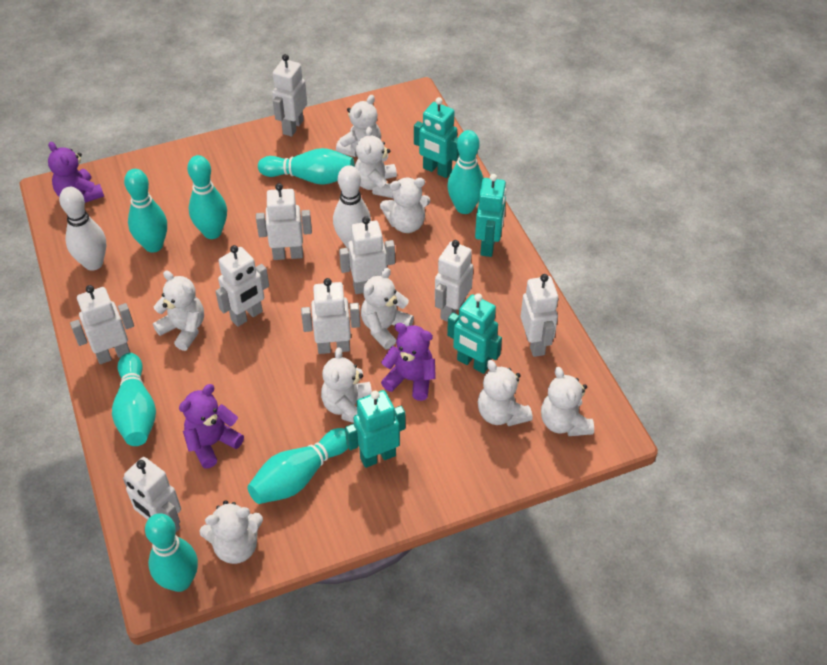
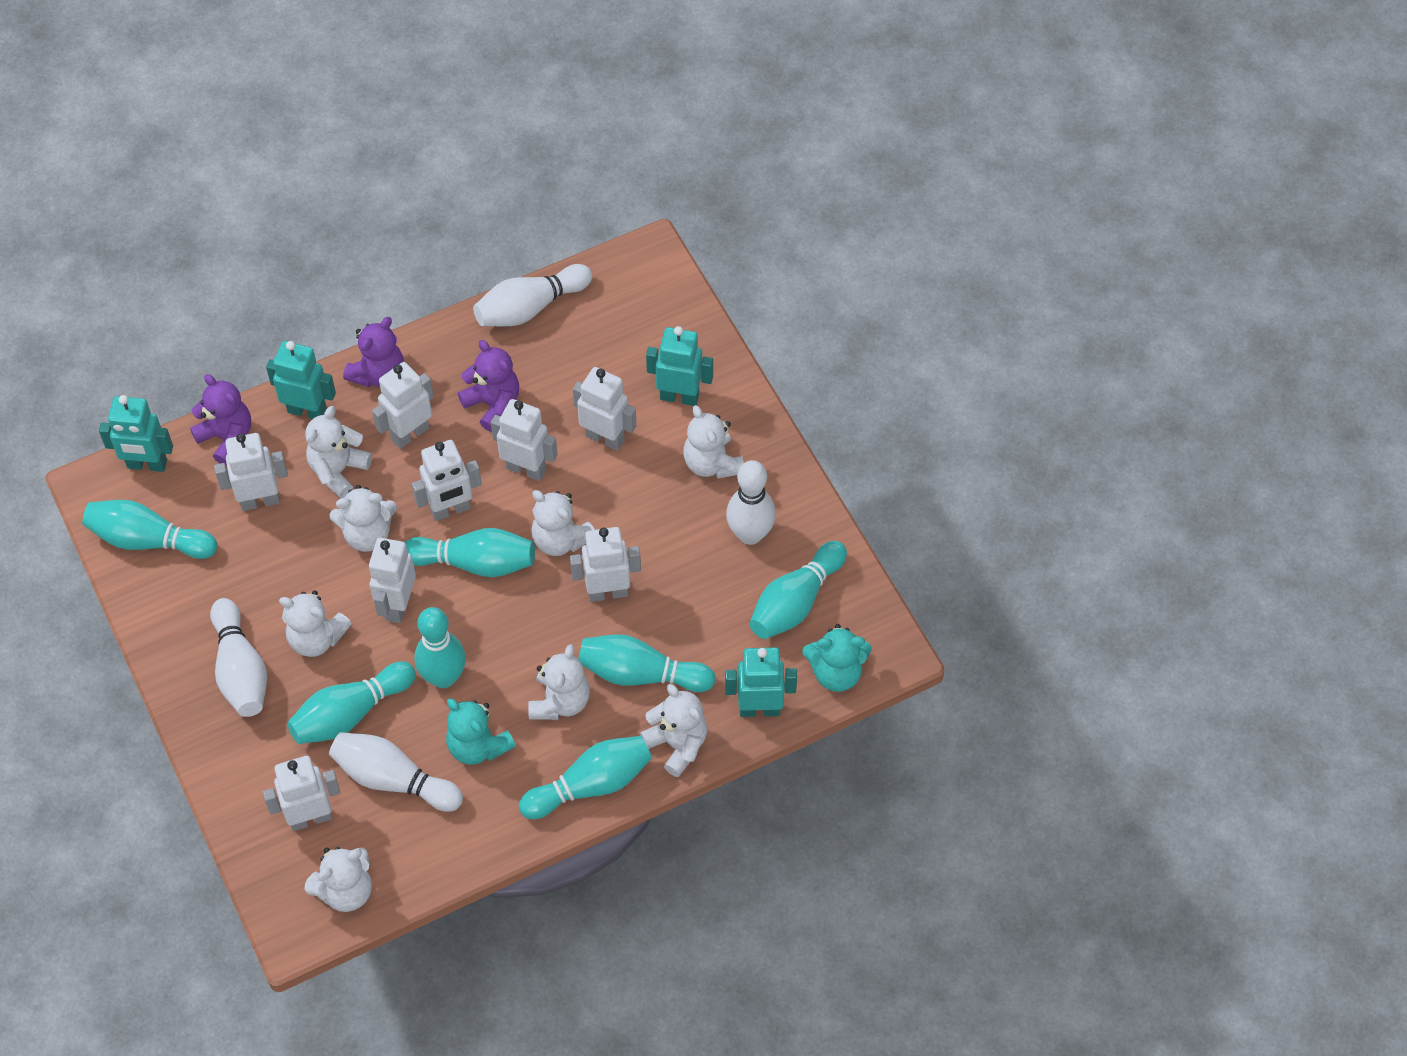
turquoise teddy bear: none = 0 -> [446,699,516,765] [802,624,872,692] = 2
white bowling pin: [59,187,106,271] [333,165,371,248] = 2 -> [210,598,267,717] [329,732,463,812] [473,264,592,326] [726,460,776,545] = 4
white robot: [70,285,134,364] [123,457,181,532] [215,245,269,327] [256,183,312,260] [272,54,307,137] [301,278,360,354] [339,216,395,294] [435,240,473,322] [521,274,559,357] = 9 -> [214,433,288,511] [263,756,340,831] [369,538,416,623] [372,362,434,449] [412,440,482,521] [491,399,558,481] [570,527,641,602] [573,367,637,451] = 8
white teddy bear: [153,270,204,351] [199,501,263,564] [321,347,372,423] [336,95,381,157] [355,127,397,198] [361,268,414,349] [380,178,430,233] [478,360,533,426] [541,367,594,436] = 9 -> [279,590,352,657] [305,406,372,498] [305,847,372,912] [329,485,397,552] [528,644,590,720] [531,490,595,556] [640,684,707,777] [683,405,744,479] = 8

